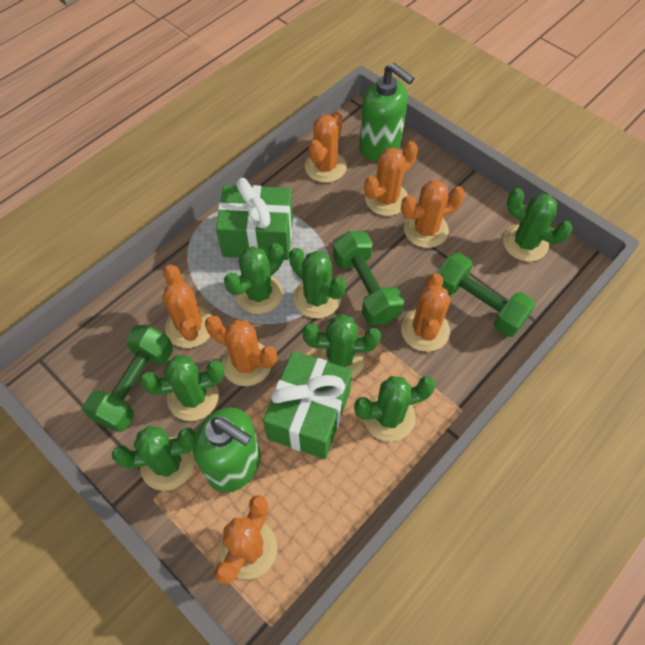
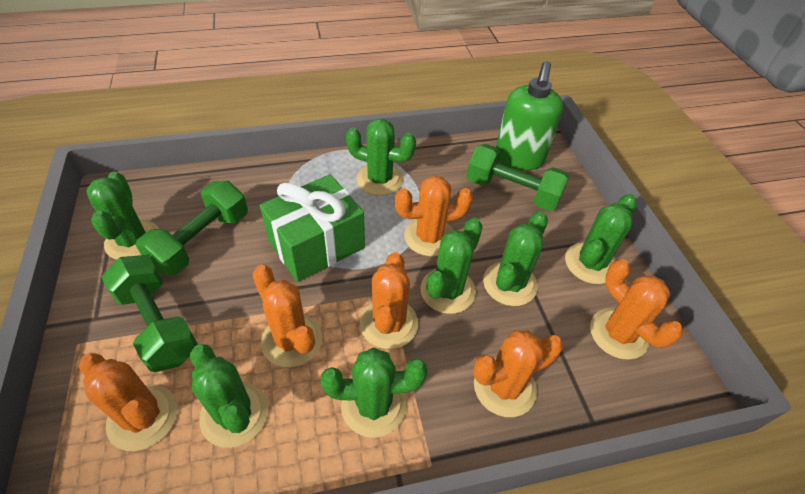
green gift: [216,178,293,260] [263,351,352,459] = 2 -> [260,174,365,282] = 1
green soap dispenser: [193,407,261,493] [359,63,414,161] = 2 -> [496,61,563,171] = 1
orange cactus: [162,265,212,348] [205,315,277,386] [214,495,278,584] [305,111,347,183] [364,141,418,216] [401,180,465,248] [401,273,450,352] = 7 -> [79,353,178,451] [252,265,322,367] [360,252,418,349] [395,176,473,256] [473,330,563,417] [590,259,683,360] = 6

